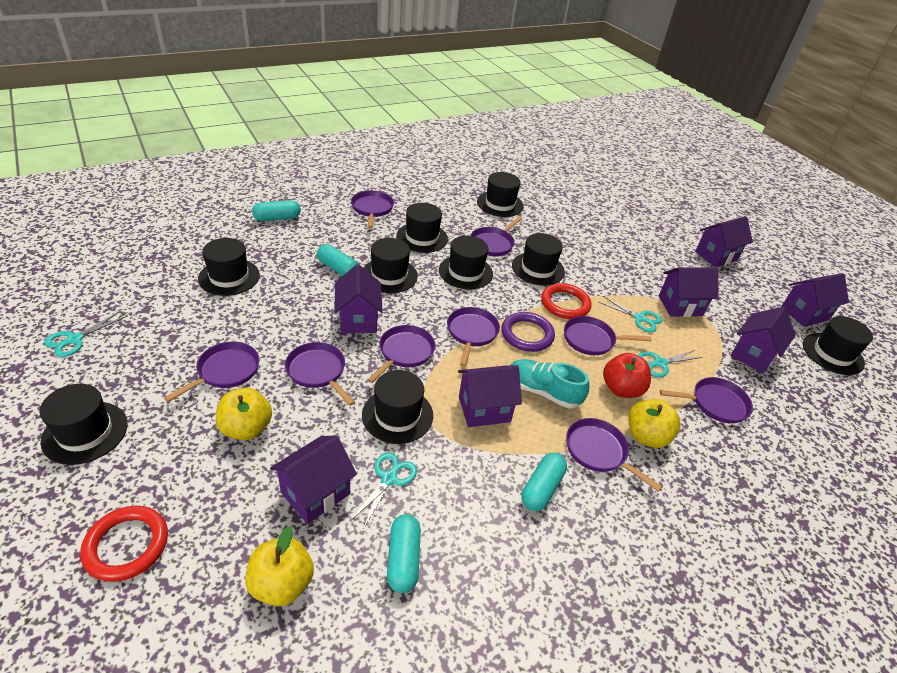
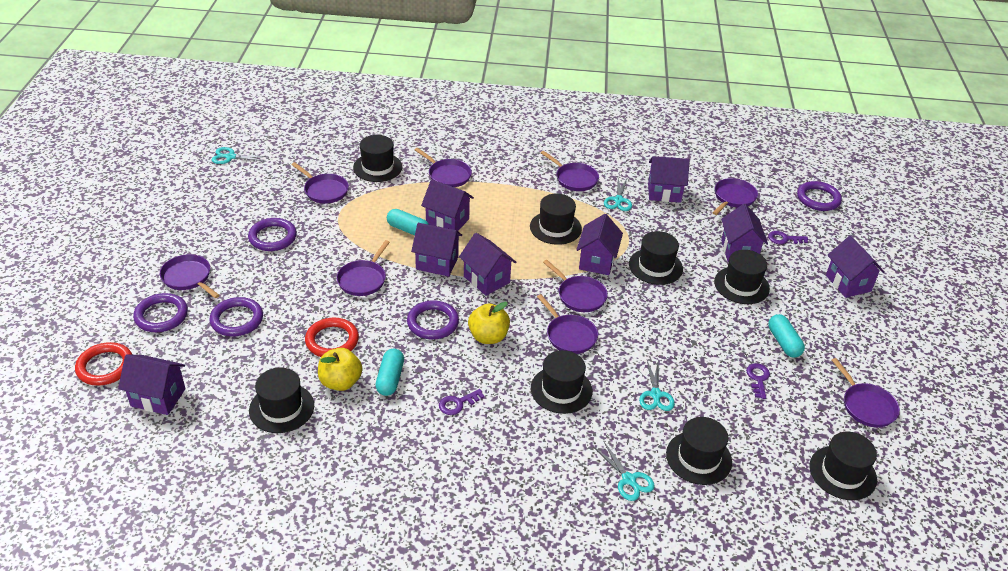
black hat: [40,384,128,465] [198,238,260,296] [362,370,433,444] [364,238,418,293] [396,203,448,253] [439,235,493,289] [477,172,524,217] [512,233,565,285] [803,316,873,375] = 9 -> [249,368,314,433] [353,135,402,182] [530,194,582,245] [531,350,593,414] [629,231,683,285] [666,417,732,485] [714,250,770,304] [809,432,877,500] = 8
purple house: [270,435,357,524] [334,264,383,333] [458,365,522,427] [659,267,719,317] [695,216,753,267] [731,307,796,374] [781,273,849,327] = 7 -> [118,354,186,415] [411,223,462,276] [421,179,474,231] [459,233,516,296] [577,214,623,275] [648,156,690,203] [721,204,768,262] [826,236,885,298] = 8
purple key: none = 0 -> [439,389,485,415] [746,363,770,399] [768,231,808,244] = 3
purple ring: [501,312,555,352] = 1 -> [133,293,188,332] [209,297,263,336] [248,218,297,251] [407,300,459,340] [797,181,842,211] = 5
red apple: [603,353,651,398] = 1 -> none = 0
turquoise capsule: [252,200,301,221] [317,244,357,276] [387,514,421,593] [521,453,567,511] = 4 -> [375,349,404,396] [387,209,429,236] [768,314,805,357] = 3
turquoise shoe: [511,359,590,409] = 1 -> none = 0
yellow apple: [216,388,272,440] [245,526,314,606] [628,399,680,448] = 3 -> [318,348,362,391] [468,302,510,344] = 2

